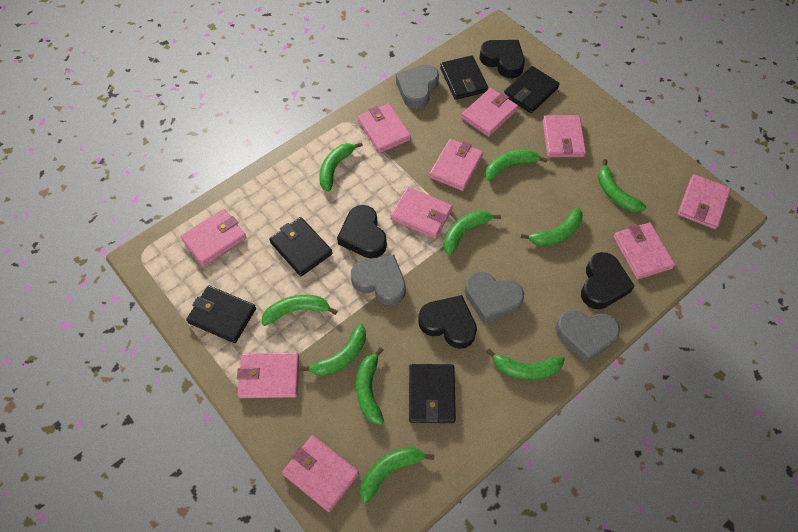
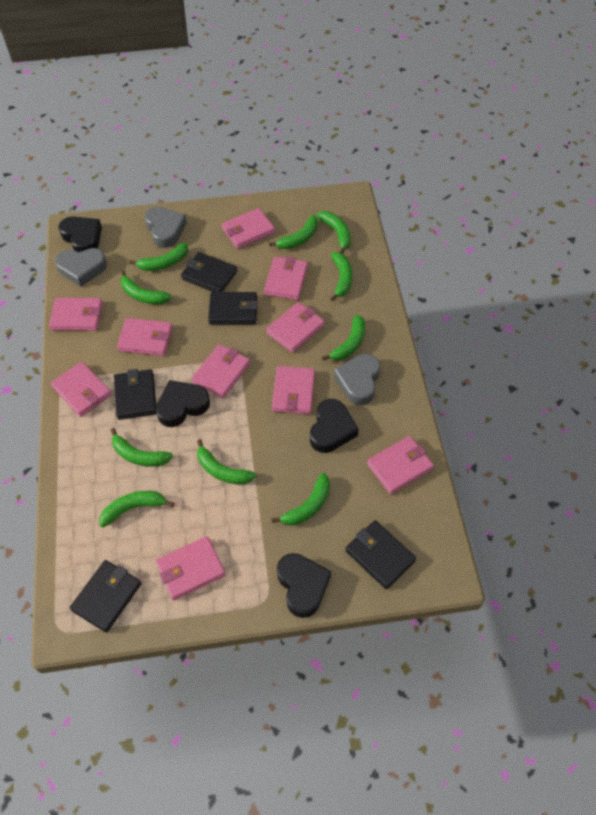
grey heart: [351,255,406,306] [396,64,439,109] [465,271,524,323] [555,310,620,363] = 4 -> [55,248,107,287] [144,207,187,248] [334,354,380,405] = 3

